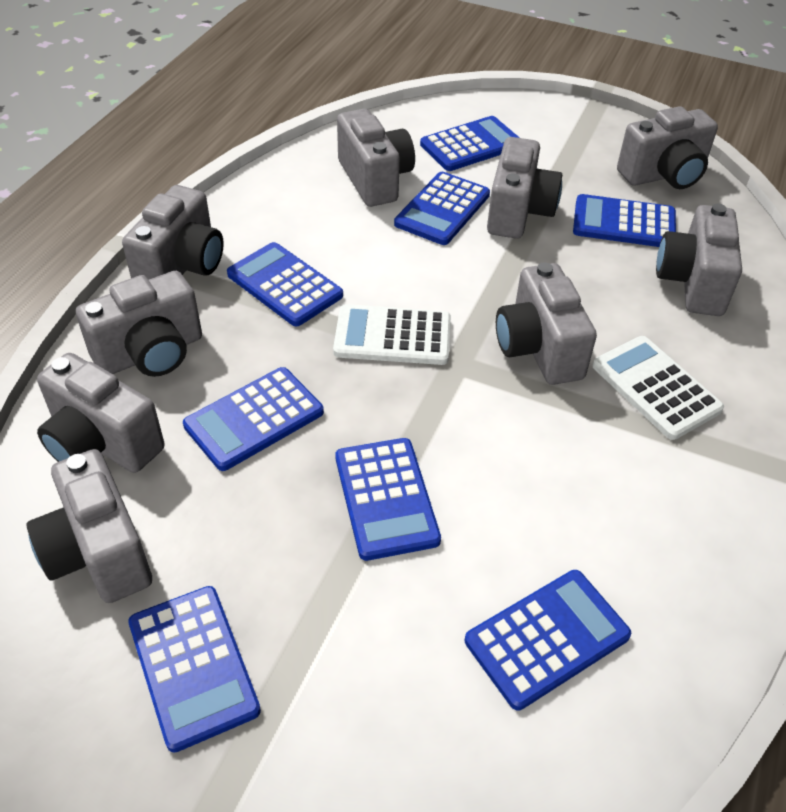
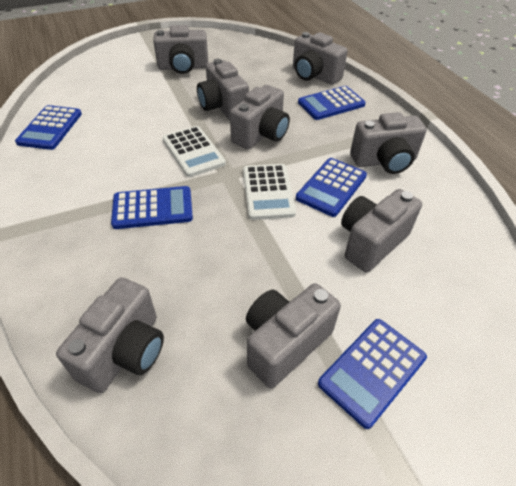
blue calculator: [128,586,261,753] [183,367,324,471] [227,242,343,327] [335,438,441,561] [394,172,490,245] [420,116,520,171] [465,570,631,710] [573,194,676,247] = 8 -> [15,105,82,150] [111,186,193,229] [296,158,367,217] [298,86,366,120] [318,319,427,429] = 5
grey camera: [27,449,152,603] [37,353,165,473] [76,271,202,377] [122,185,224,280] [337,109,415,207] [487,137,562,239] [496,262,597,385] [617,106,718,189] [656,203,742,316] = 9 -> [56,277,164,393] [153,25,208,74] [197,59,249,120] [230,85,290,149] [246,283,341,388] [293,32,348,85] [341,189,422,272] [350,112,427,174] = 8

